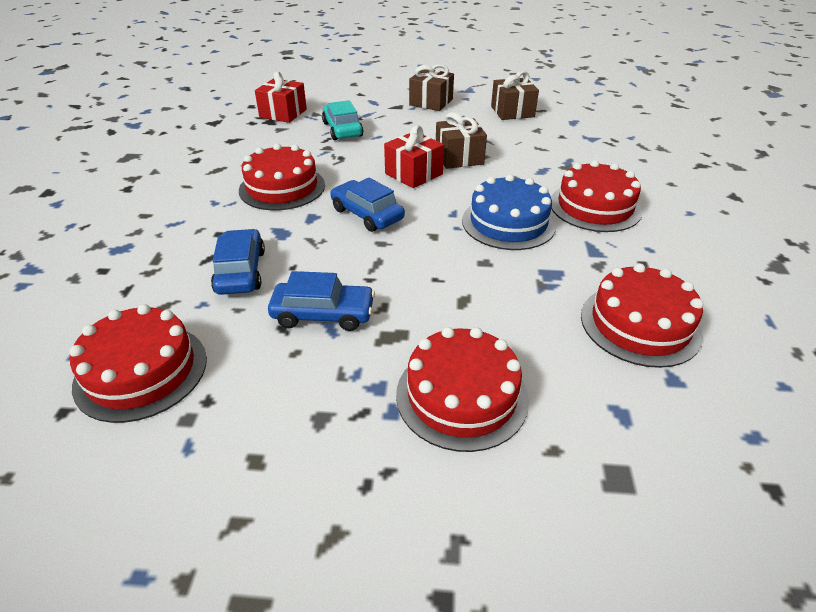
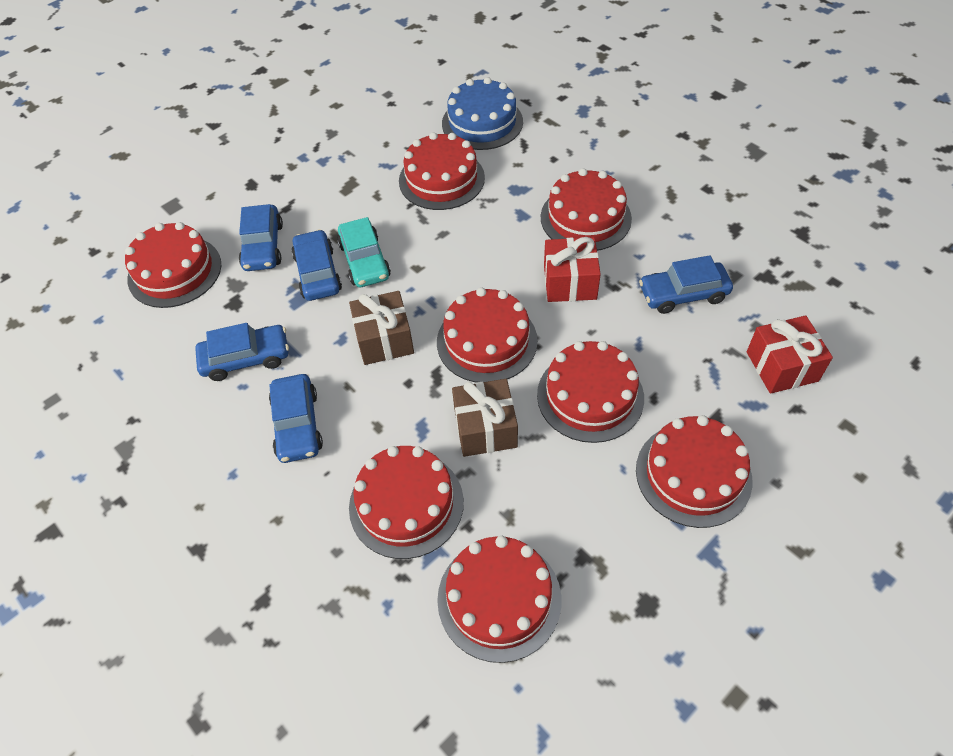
blue car: [211,229,265,295] [268,271,375,331] [330,177,405,232] = 3 -> [195,323,289,381] [239,204,283,271] [269,374,323,463] [292,229,342,301] [639,255,733,314] = 5
brown gift: [409,64,454,111] [436,112,487,169] [491,71,539,120] = 3 -> [349,291,414,365] [452,379,518,457] = 2
red cake: [69,304,207,423] [239,144,325,210] [396,327,529,452] [551,160,642,232] [581,263,703,368] = 5 -> [125,222,221,308] [349,446,464,559] [399,132,485,210] [437,287,538,382] [437,536,561,663] [537,341,644,443] [541,168,632,251] [636,415,752,528] = 8

